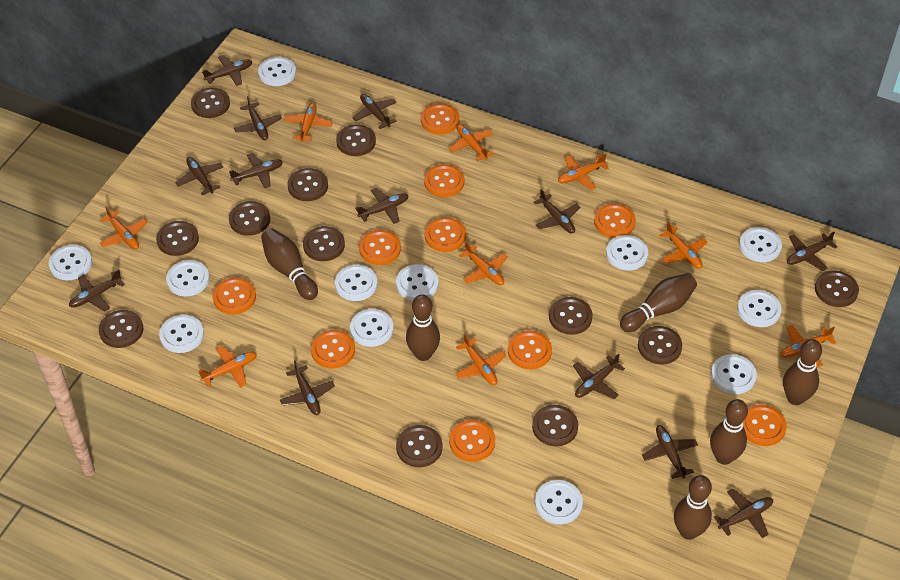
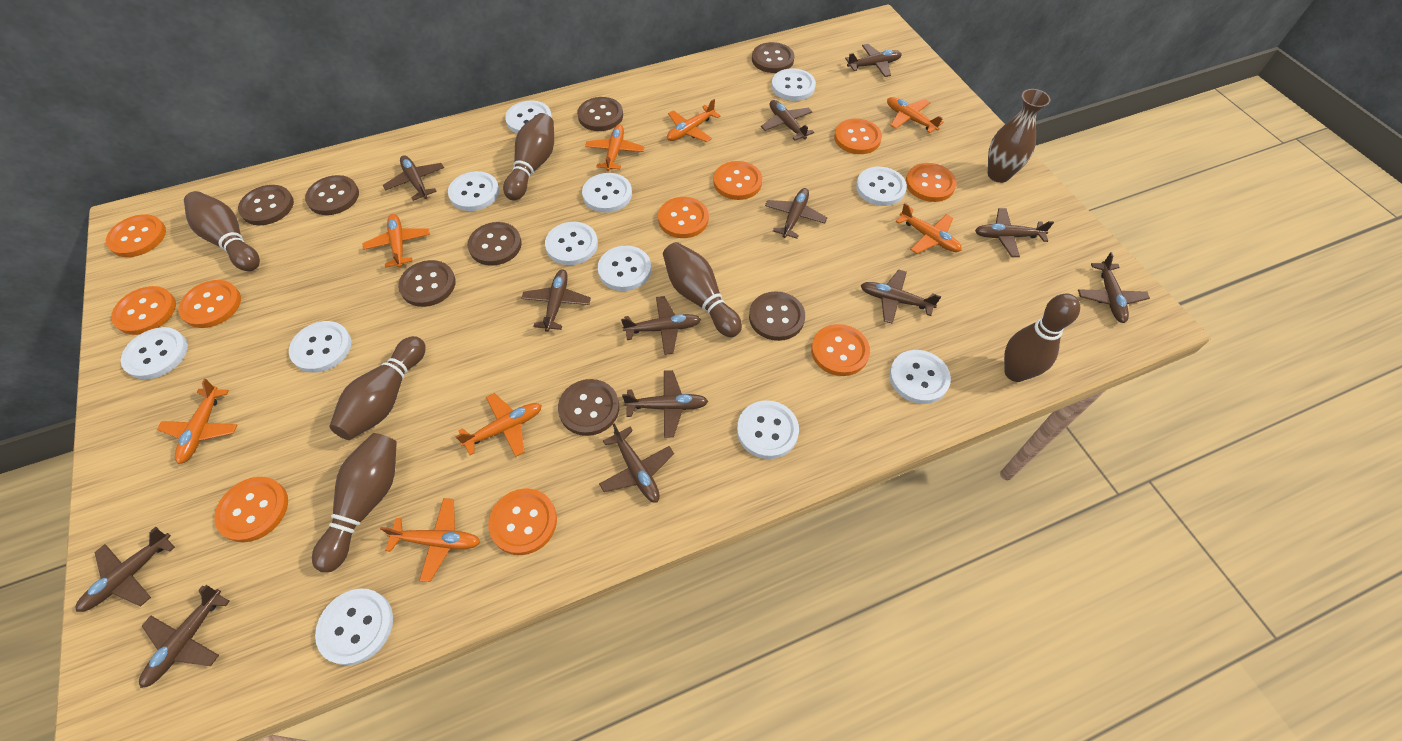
brown button: [99,310,143,348] [156,221,199,256] [191,88,230,118] [229,201,270,236] [287,168,328,201] [303,226,345,261] [336,125,376,156] [396,425,442,467] [532,405,578,446] [549,297,592,335] [638,326,682,365] [815,271,859,307] = 12 -> [238,185,294,225] [305,175,359,215] [398,260,456,307] [468,222,522,266] [558,379,619,436] [577,97,623,131] [749,291,805,341] [752,42,794,73] = 8
brown vase: none = 0 -> [987,89,1050,183] = 1
orange plane: [100,207,148,249] [198,346,257,388] [284,103,333,142] [449,124,494,161] [455,334,506,385] [459,242,508,285] [558,154,609,190] [660,222,708,269] [780,325,837,368] = 9 -> [157,379,237,464] [362,214,430,268] [380,498,480,582] [455,393,542,457] [585,124,644,171] [667,99,721,142] [887,97,944,133] [895,203,962,254] = 8

